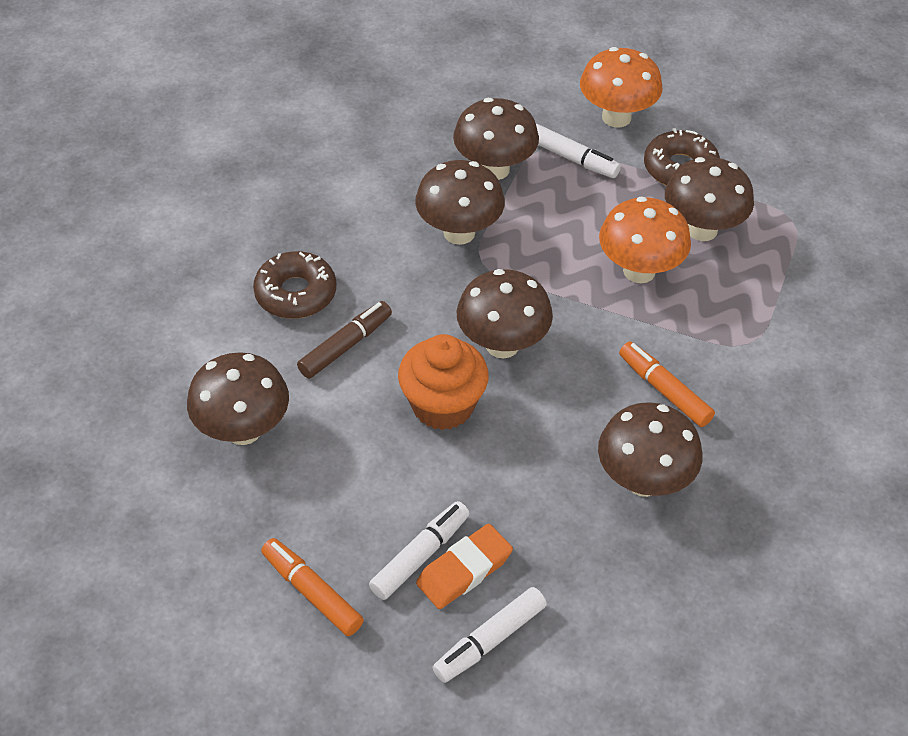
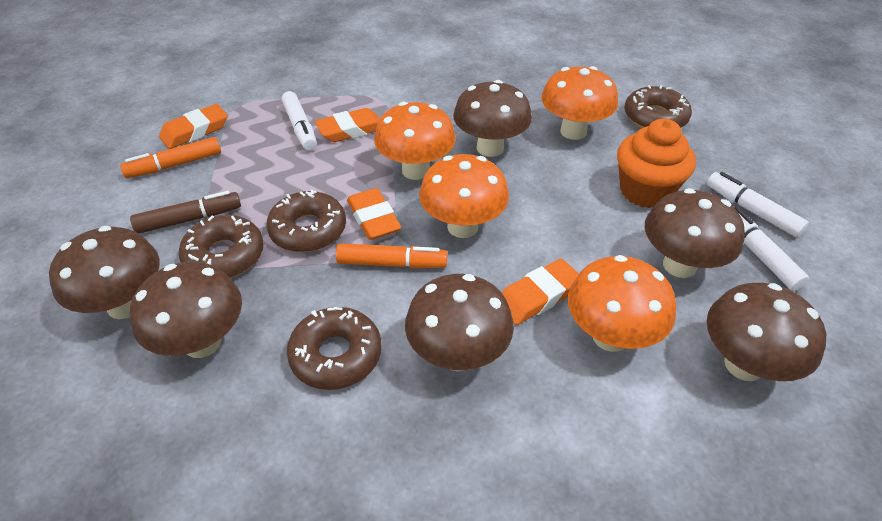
brown donut: [253,251,336,319] [644,128,720,186] = 2 -> [179,215,264,278] [266,190,346,252] [287,307,382,390] [624,85,692,128] = 4
orange eraser: [416,524,513,609] = 1 -> [159,104,228,149] [315,108,380,142] [347,188,401,240] [502,259,579,325] = 4
orange mushroom: [580,47,662,127] [599,197,691,283] = 2 -> [374,102,456,180] [419,154,509,238] [541,66,618,140] [568,255,676,352] = 4

